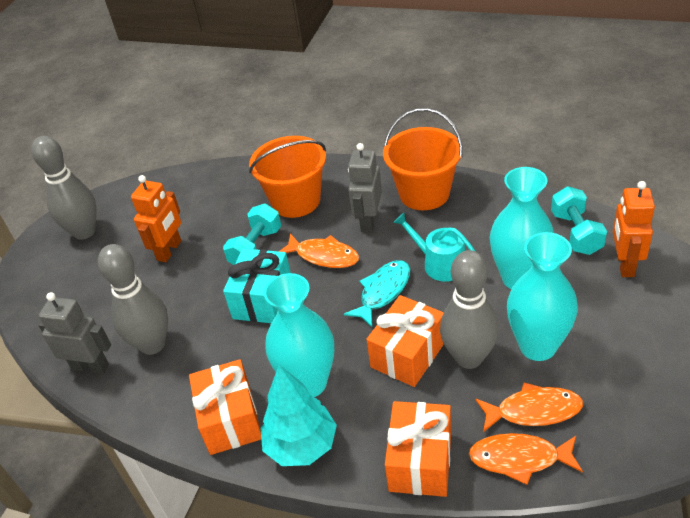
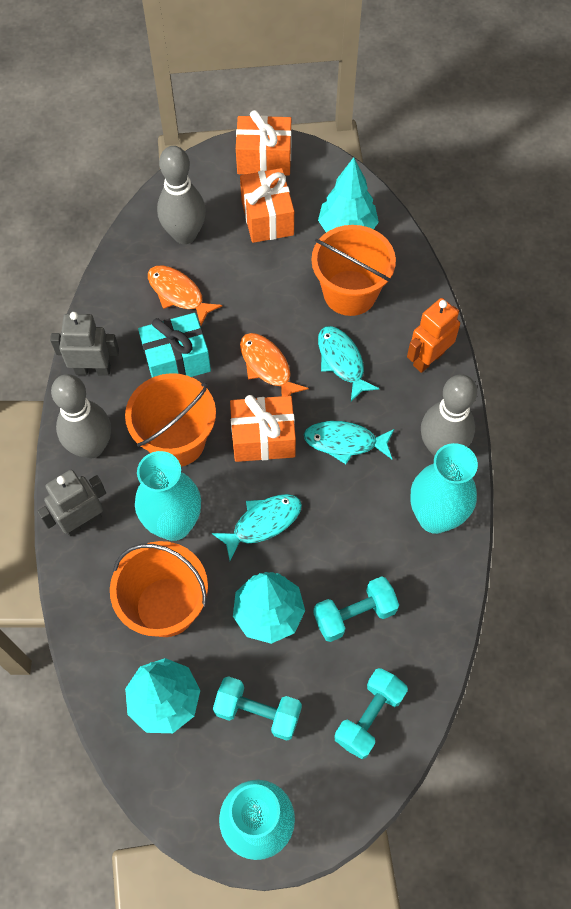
orange bucket: [249,136,326,218] [383,108,463,210] = 2 -> [110,541,208,637] [125,373,216,467] [311,225,396,316] = 3
orange fish: [279,234,359,268] [469,433,583,485] [475,382,583,432] = 3 -> [148,265,222,326] [240,333,309,396] = 2
orange robot: [131,175,181,262] [613,181,655,277] = 2 -> [407,298,460,373] = 1
turquoise dumbbell: [223,204,281,265] [551,187,607,255] = 2 -> [213,676,302,741] [313,576,399,642] [335,668,408,759] = 3
turquoise fish: [344,260,410,327] = 1 -> [212,494,302,561] [304,421,394,464] [318,326,380,402] = 3
turquoise tree: [260,365,337,466] = 1 -> [125,658,200,733] [233,572,305,644] [318,157,379,233] = 3
turquoise watering can: [393,213,475,282] = 1 -> none = 0

